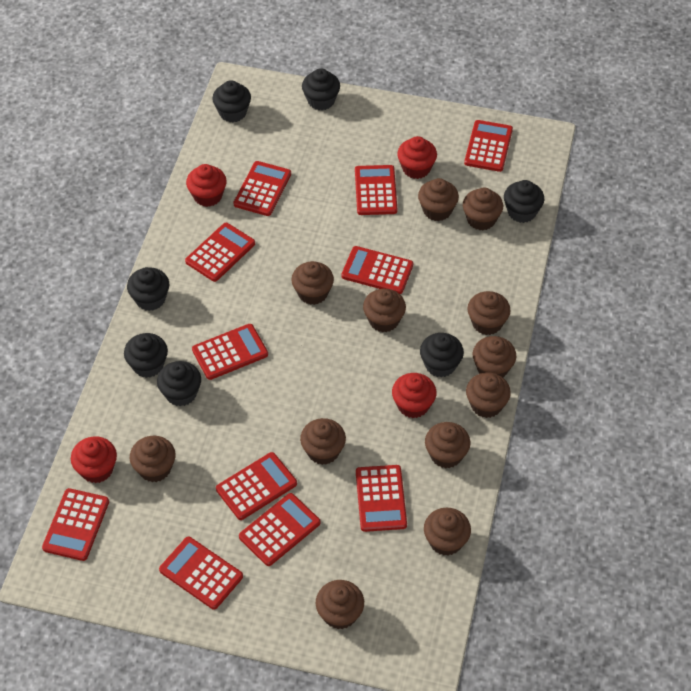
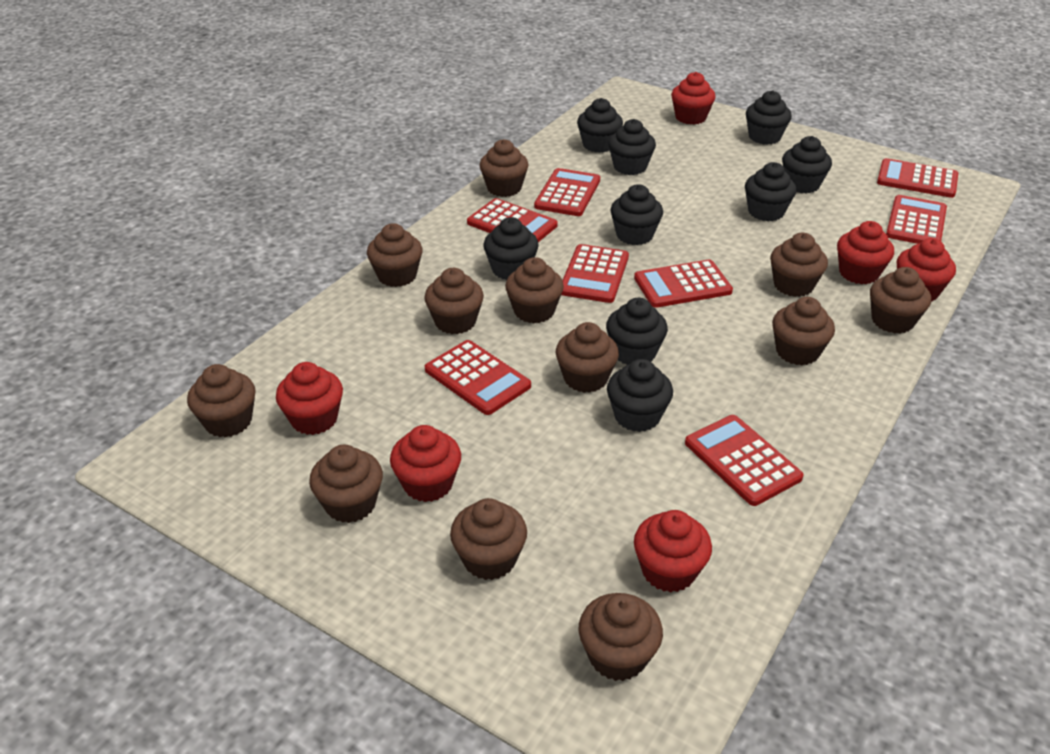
black cupcake: [124,333,168,378] [127,267,169,311] [157,361,201,407] [212,80,251,122] [302,68,340,110] [420,333,464,377] [504,180,544,223] = 7 -> [483,217,539,280] [577,98,623,153] [606,298,668,365] [607,359,673,432] [608,119,656,175] [610,184,663,245] [745,162,797,221] [746,90,792,145] [782,136,832,193] = 9
red calculator: [42,488,109,561] [159,537,243,610] [185,223,255,282] [192,324,268,380] [216,452,297,520] [233,161,291,216] [239,493,320,566] [341,246,413,294] [355,165,397,215] [356,465,407,532] [464,120,513,172] = 11 -> [425,340,531,415] [467,198,557,242] [534,168,600,216] [561,244,629,303] [634,260,733,308] [685,415,804,506] [877,158,958,198] [886,195,947,244] = 8
red cupcake: [71,436,117,483] [186,164,227,207] [392,373,436,418] [397,136,437,179] = 4 -> [276,362,343,435] [390,425,461,502] [634,510,712,593] [671,72,716,125] [837,221,894,284] [897,238,956,302] = 6

